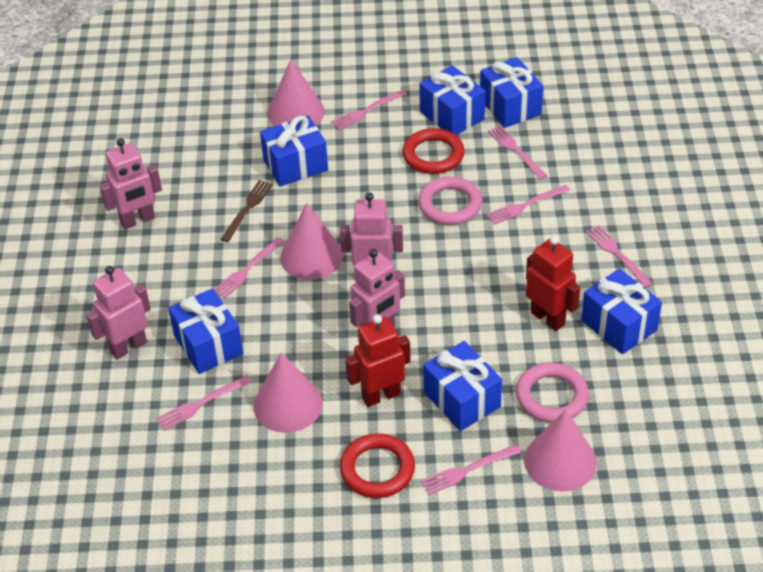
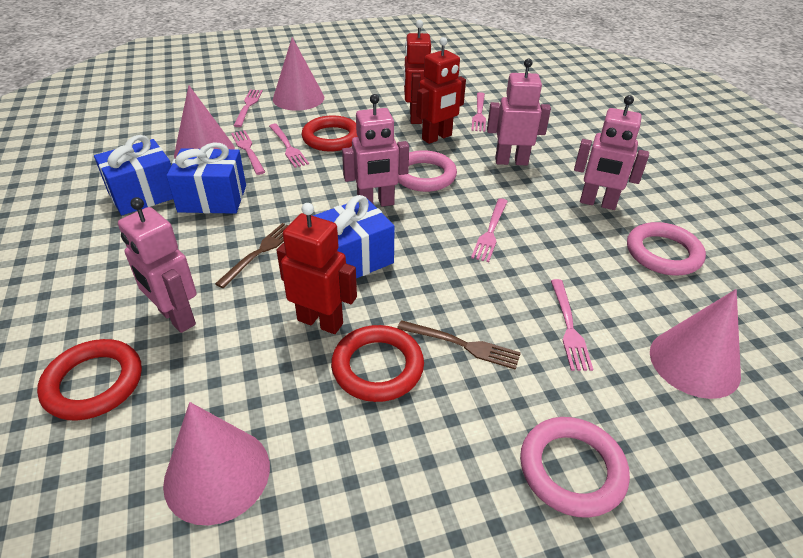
blue gift: [168,288,243,374] [260,116,328,187] [419,65,485,135] [423,341,502,431] [480,57,543,128] [581,268,662,354] = 6 -> [94,135,173,215] [166,142,246,214] [313,195,395,278] = 3
brown fork: [220,180,273,242] = 1 -> [215,223,288,288] [397,320,521,370] = 2
pink fork: [156,375,252,431] [214,237,285,299] [331,90,407,130] [421,444,522,495] [486,185,570,225] [488,126,547,180] [586,225,653,288] = 7 -> [231,130,265,175] [233,90,263,127] [269,124,309,168] [471,92,486,132] [471,198,508,262] [551,279,593,371] = 6
pink ring: [418,177,482,225] [516,362,589,423] = 2 -> [398,150,457,192] [520,417,630,518] [627,222,706,275] = 3
red ring: [340,433,415,498] [402,128,465,174] = 2 -> [37,339,142,421] [302,116,358,151] [331,325,424,402] = 3
red robot: [345,314,411,407] [526,236,580,331] = 2 -> [277,203,357,334] [404,20,431,124] [416,37,466,144] = 3

